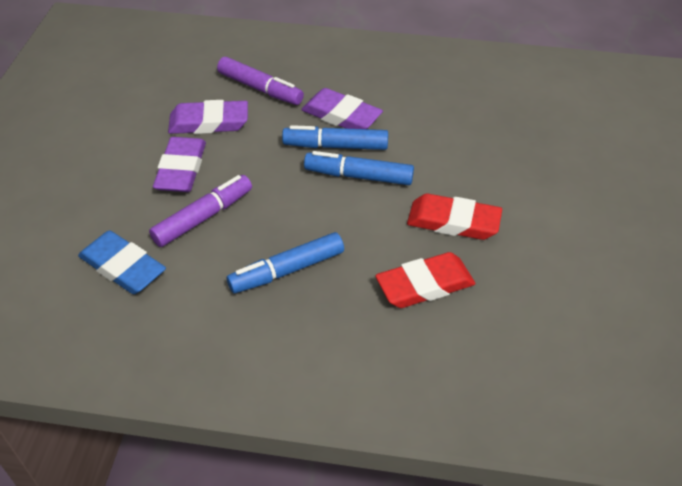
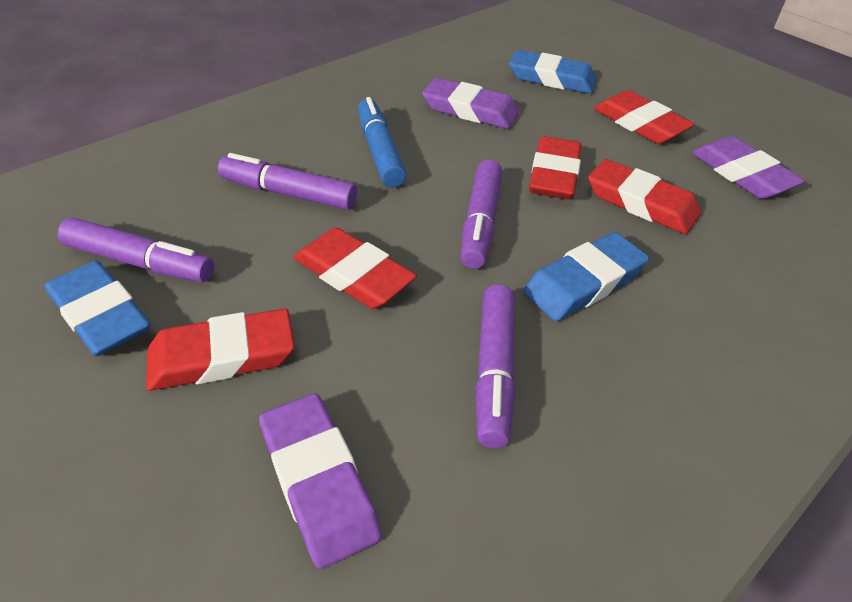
blue eraser: [78,230,166,294] = 1 -> [45,261,151,356] [509,50,597,94] [523,232,649,321] = 3
blue marker: [227,232,344,293] [282,125,388,150] [304,151,414,185] = 3 -> [358,97,407,188] = 1
purple marker: [149,175,252,247] [217,57,304,105] = 2 -> [58,218,214,282] [218,153,357,210] [461,159,502,269] [475,284,515,448] = 4
red eraser: [375,252,476,308] [407,194,502,240] = 2 -> [146,309,295,391] [294,227,417,309] [529,136,581,200] [588,159,701,234] [594,90,695,144] = 5

